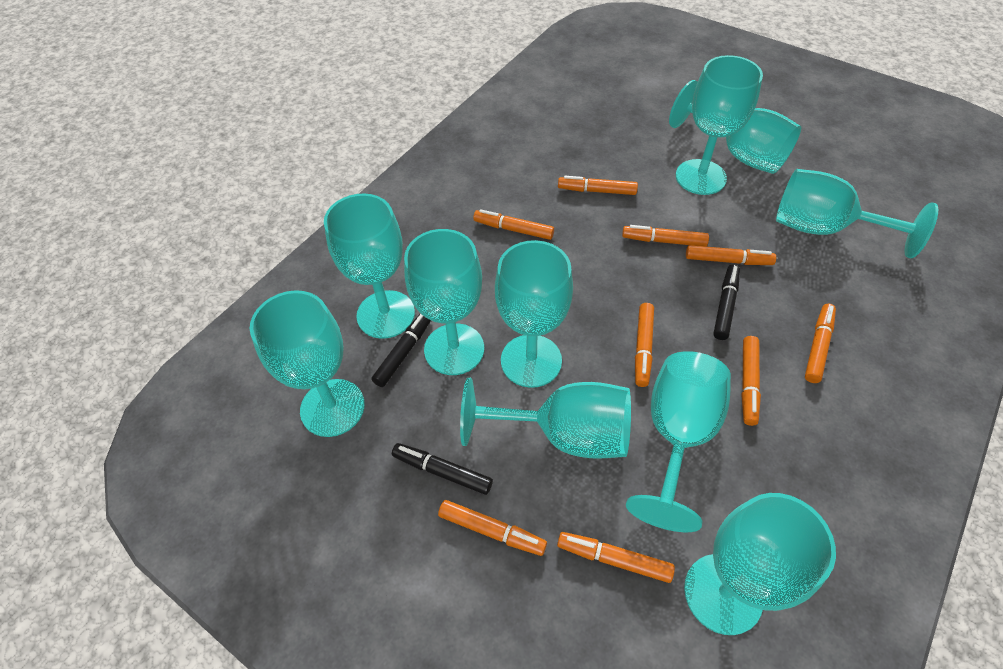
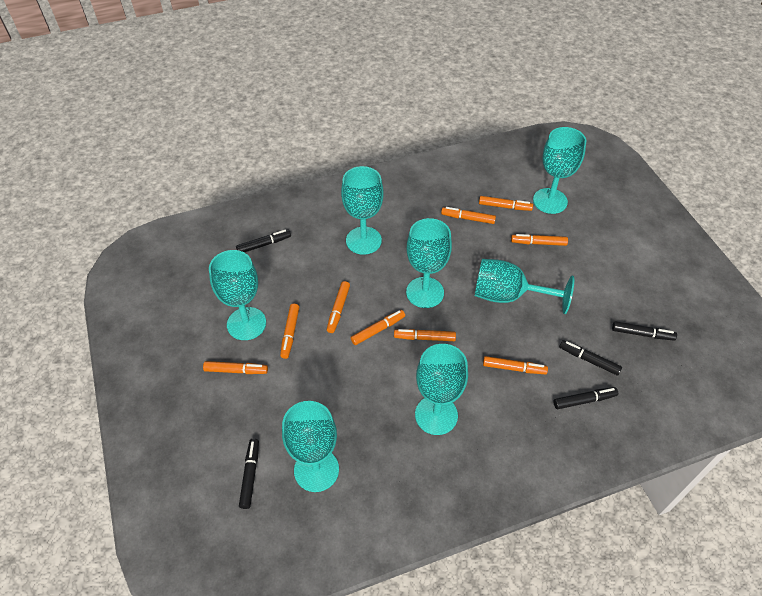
black marker: [371,313,431,387] [392,443,493,495] [713,264,740,340] = 3 -> [236,230,291,252] [239,439,259,509] [554,387,618,409] [559,340,622,375] [612,321,677,340] = 5
turquoise goblet: [250,290,365,437] [324,193,415,339] [404,229,484,375] [460,378,631,459] [495,240,573,388] [626,351,731,532] [669,80,801,174] [676,55,763,195] [684,493,836,635] [776,169,938,259] = 10 -> [209,250,266,340] [282,401,339,492] [341,166,384,255] [406,218,452,308] [415,344,468,435] [475,259,574,314] [533,127,586,214] = 7

